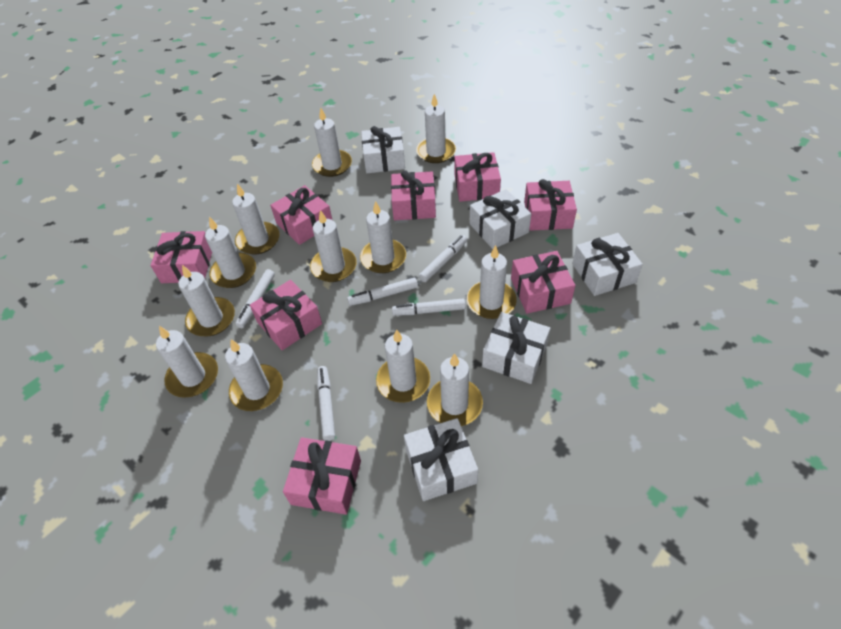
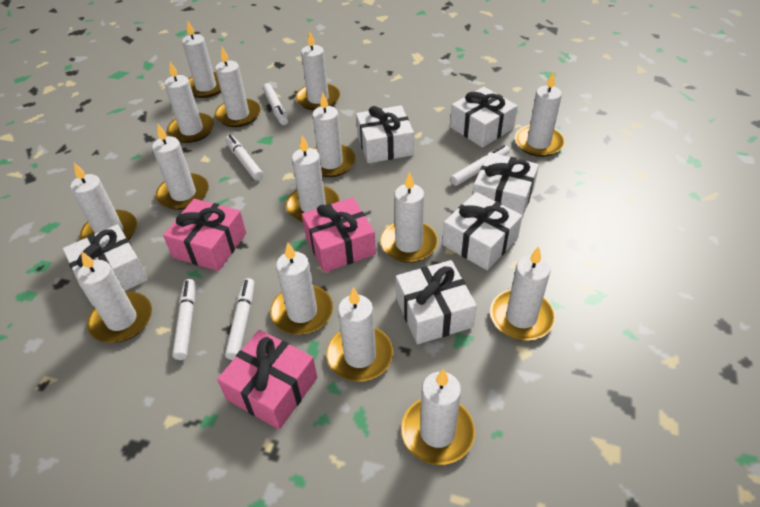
pink gift: [150,231,212,283] [250,280,322,350] [270,185,332,245] [283,437,361,515] [391,170,436,220] [454,152,501,202] [511,251,575,314] [524,179,577,231] = 8 -> [163,199,246,271] [217,330,317,430] [302,197,376,272] = 3
white candle: [156,326,218,398] [179,265,235,337] [205,217,256,288] [225,339,283,411] [232,184,280,255] [310,210,357,282] [312,108,352,177] [360,201,406,273] [376,329,430,403] [416,94,456,163] [427,353,483,426] [467,245,517,319] = 12 -> [70,163,137,240] [77,251,152,343] [152,124,209,210] [165,62,214,143] [182,20,221,98] [215,47,261,127] [270,243,333,335] [286,135,339,222] [296,32,340,110] [312,93,356,177] [326,287,393,382] [380,172,438,263] [401,369,475,465] [490,246,555,340] [515,71,565,157] = 15
white gift: [361,126,405,173] [404,418,478,501] [470,189,531,249] [482,312,551,384] [572,233,643,296] = 5 -> [63,224,148,306] [356,106,414,163] [396,260,477,344] [442,192,522,270] [450,87,518,148] [473,152,539,218] = 6

